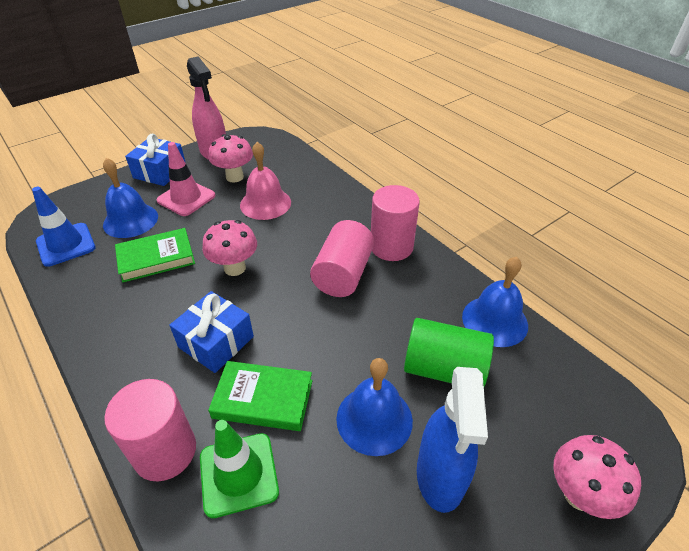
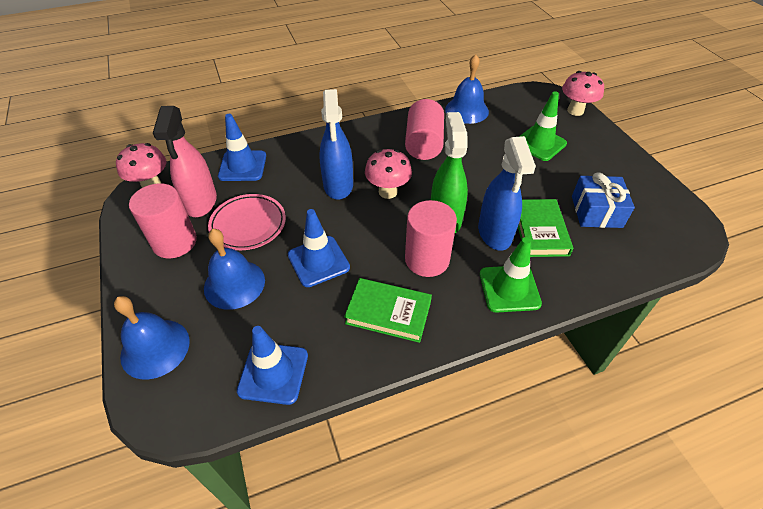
blue gift: [125,134,186,186] [169,291,254,373] = 2 -> [572,173,635,228] = 1
blue spray bottle: [417,367,488,513] = 1 -> [319,89,353,200] [478,136,536,251] = 2
blue traffic cone: [32,187,96,267] = 1 -> [218,114,266,181] [237,326,308,405] [288,209,350,287] = 3
green cylinder: [404,318,494,387] = 1 -> none = 0
green spray bottle: none = 0 -> [431,112,468,233] = 1
green traffic cone: [200,420,279,518] = 1 -> [480,237,542,313] [519,91,567,161] = 2
pink bell: [240,142,291,220] = 1 -> none = 0
pink plate: none = 0 -> [208,194,286,250] = 1
pink traffic cone: [156,142,216,216] = 1 -> none = 0

